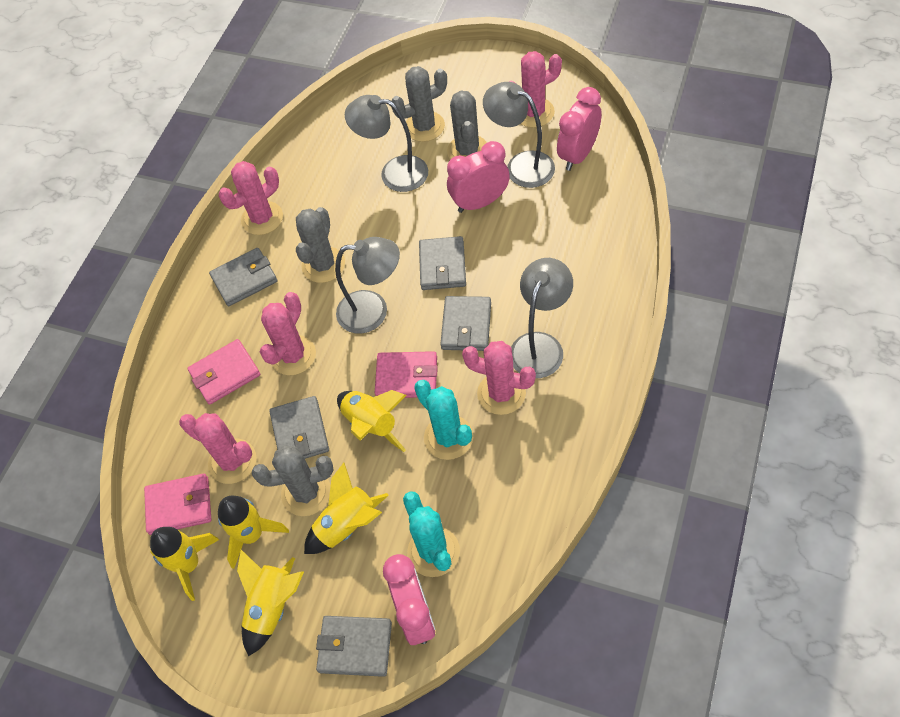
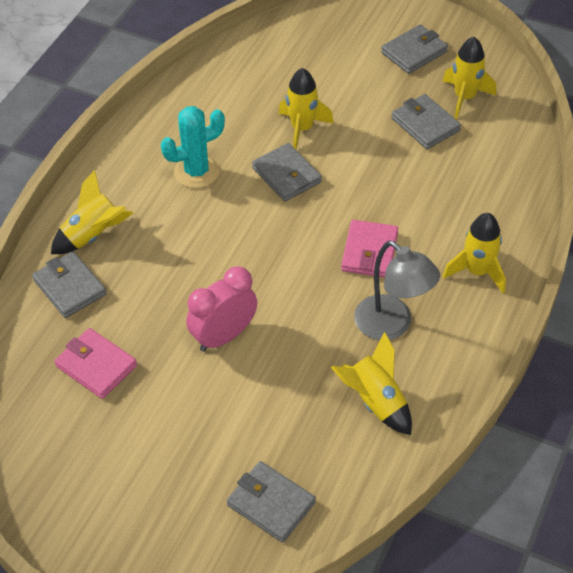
grey cactus: [252,445,334,516] [296,207,345,283] [391,66,447,142] [447,91,487,160] = 4 -> none = 0
grey lamp: [335,237,400,334] [345,95,428,192] [483,82,555,188] [511,258,573,378] = 4 -> [354,241,440,340] = 1
pink cactus: [179,413,256,484] [219,161,283,235] [260,292,316,375] [462,341,536,415] [509,51,562,128] = 5 -> none = 0
pink clock: [383,554,435,645] [447,141,510,213] [557,87,602,171] = 3 -> [186,266,257,352] = 1
pink wallet: [144,473,211,535] [187,339,260,405] [375,351,438,398] = 3 -> [54,328,137,399] [341,220,398,278] = 2
turquoise cactus: [403,491,460,577] [414,380,473,460] = 2 -> [161,106,225,188] = 1

